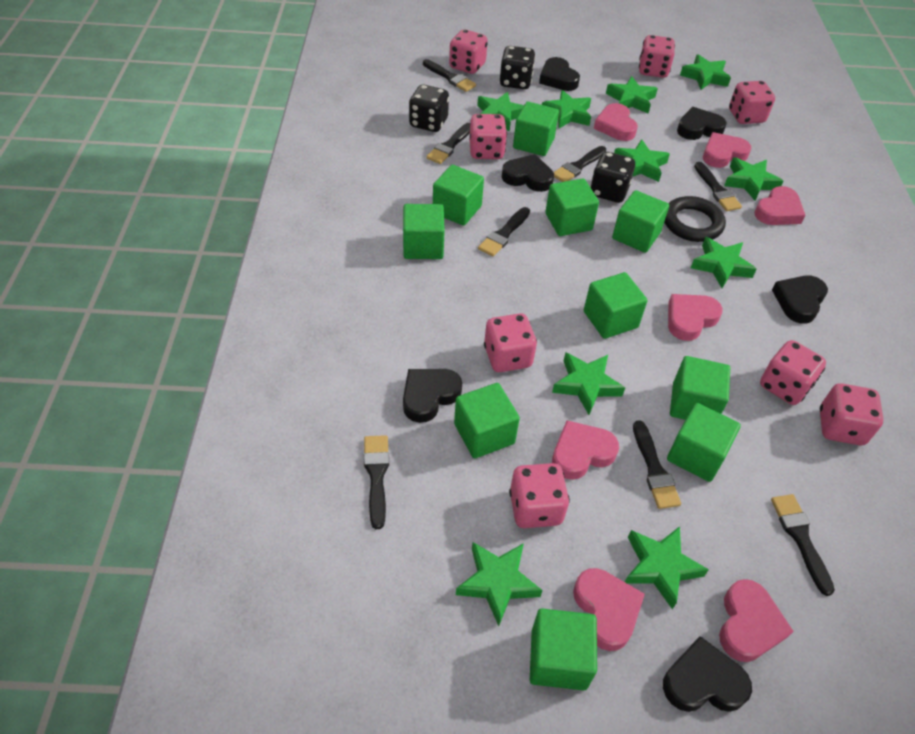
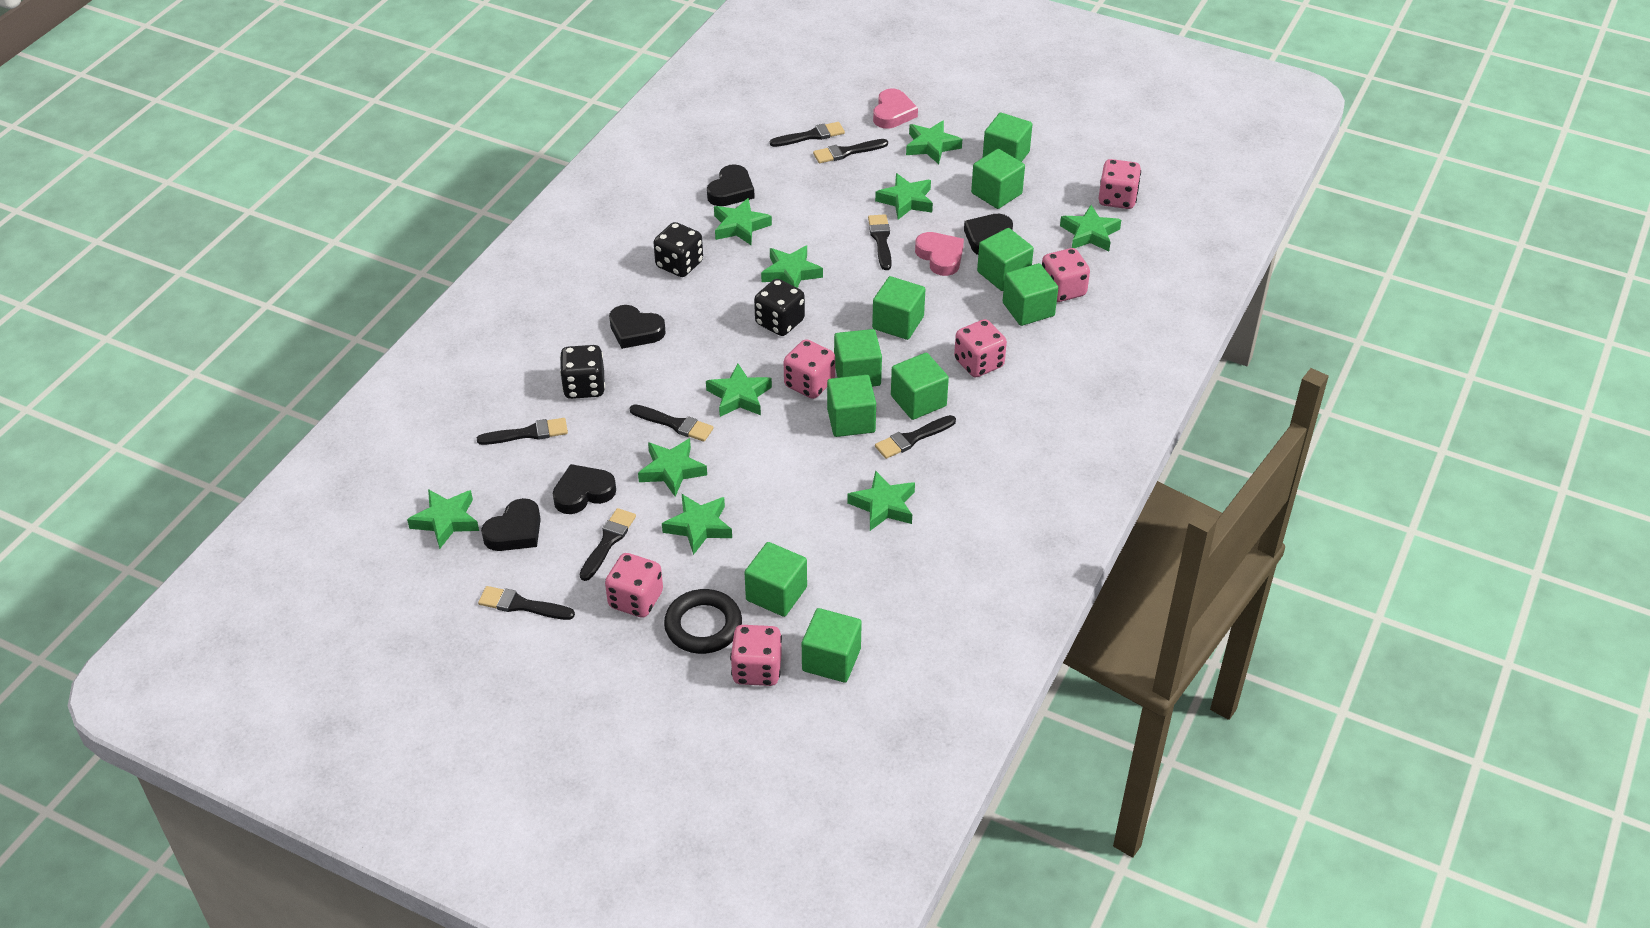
black heart: [403,369,462,423] [502,154,554,192] [539,57,580,91] [663,636,752,712] [677,107,727,140] [772,276,828,324] = 6 -> [481,498,541,551] [553,464,616,514] [609,305,666,349] [707,164,755,206] [964,214,1013,255] = 5
pink dice: [449,29,488,74] [469,114,507,159] [484,313,537,372] [509,463,570,528] [639,35,675,78] [729,81,775,124] [760,340,826,405] [820,383,884,445] = 8 -> [605,553,663,618] [730,625,782,686] [784,339,835,399] [954,319,1007,377] [1042,248,1090,302] [1098,159,1141,209] = 6
pink heart: [552,421,619,480] [573,568,645,651] [594,103,638,141] [668,294,723,341] [703,132,752,168] [719,579,794,662] [754,186,805,225] = 7 -> [873,88,918,129] [915,232,964,276] = 2

